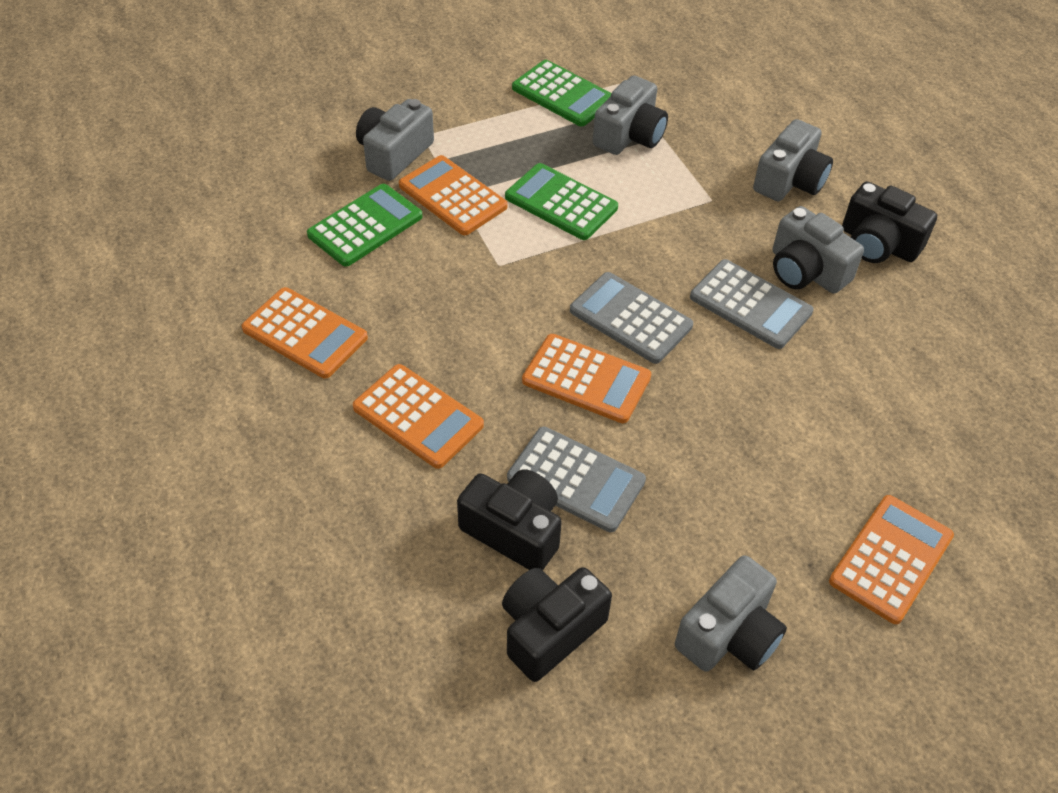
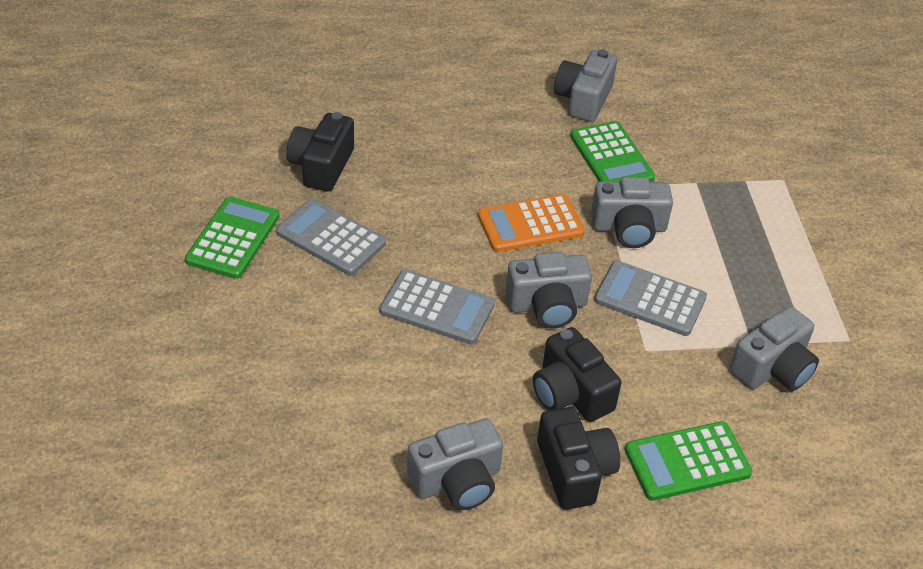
orange calculator: [242,287,368,378] [353,364,484,469] [399,155,507,235] [522,334,651,423] [829,495,954,624] = 5 -> [478,194,585,252] = 1

